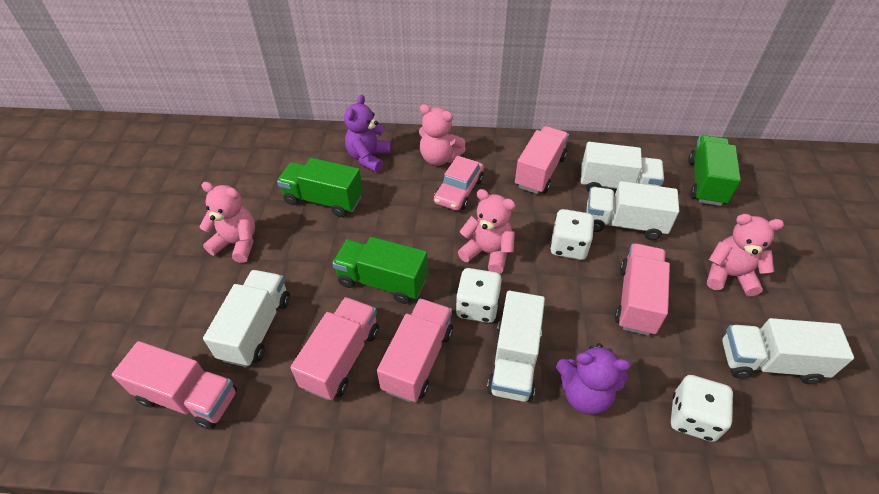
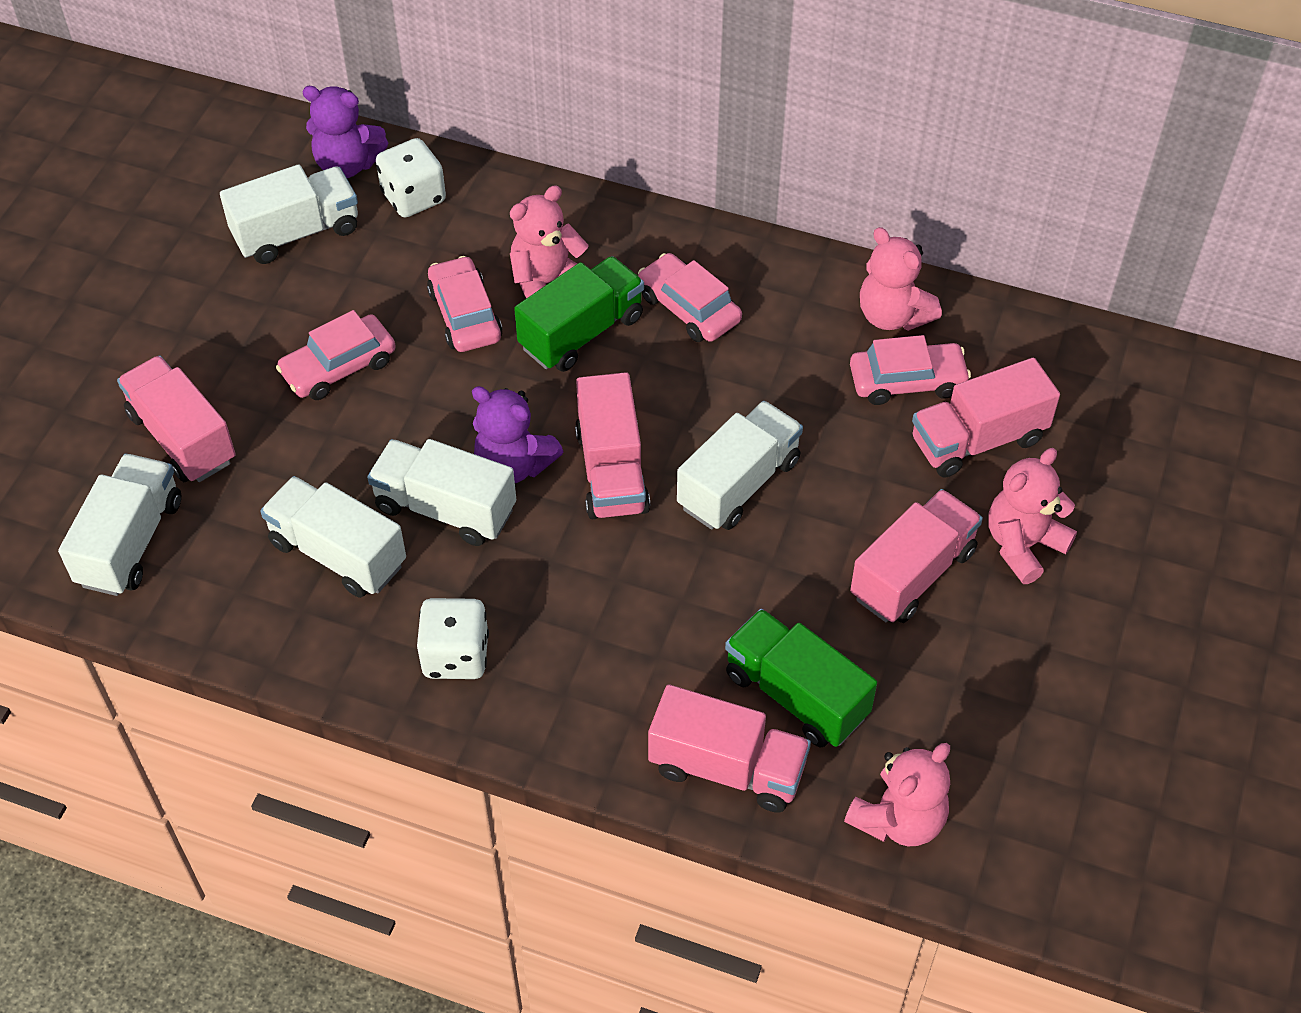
green truck: [277,158,363,217] [332,237,428,304] [688,135,741,206] = 3 -> [514,256,644,372] [725,609,877,747] = 2
pink car: [434,156,484,211] = 1 -> [276,310,396,400] [427,256,503,352] [638,253,742,342] [850,335,971,405] = 4
white dice: [456,268,502,323] [550,209,595,260] [671,375,733,442] = 3 -> [376,138,446,217] [417,598,489,679] = 2

